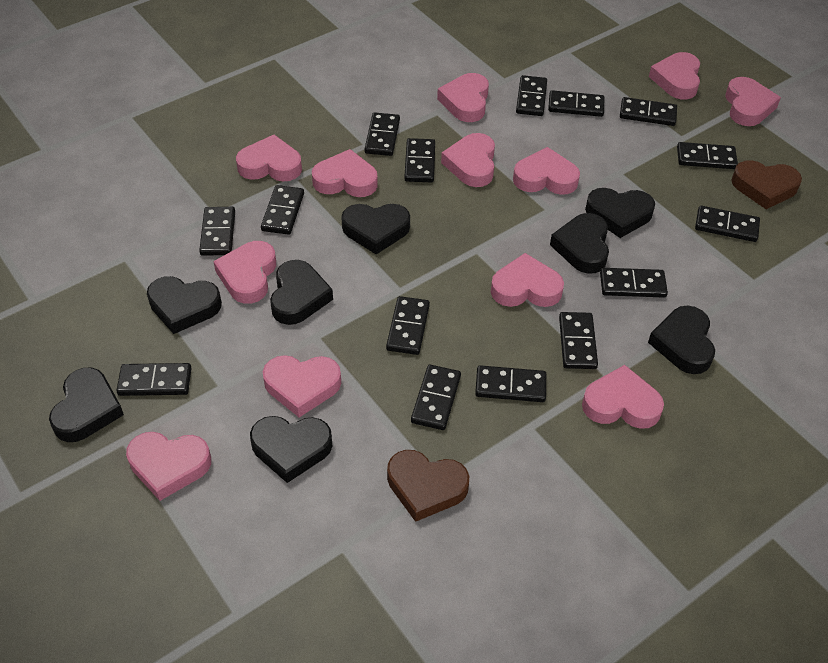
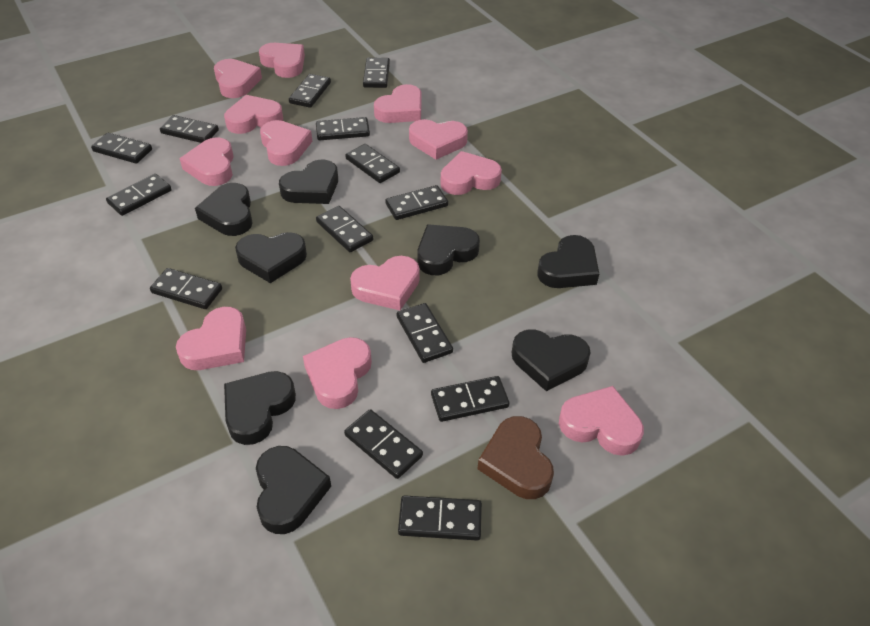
black domino: [116,363,192,396] [199,207,235,256] [261,185,304,235] [365,112,400,156] [386,296,430,355] [404,138,435,182] [411,365,461,430] [475,365,546,402] [516,75,547,116] [548,90,604,117] [559,312,598,369] [600,268,668,298] [620,97,677,126] [677,142,738,169] [695,206,760,242] = 15 -> [91,133,152,164] [106,174,172,216] [150,268,222,309] [160,115,219,143] [289,74,331,108] [316,117,370,140] [316,206,373,252] [344,409,423,479] [345,144,400,183] [363,57,390,88] [385,185,448,220] [397,303,453,363] [398,495,482,541] [431,376,510,422] = 14
brown heart: [387,450,469,522] [731,160,802,209] = 2 -> [478,416,554,499] = 1

